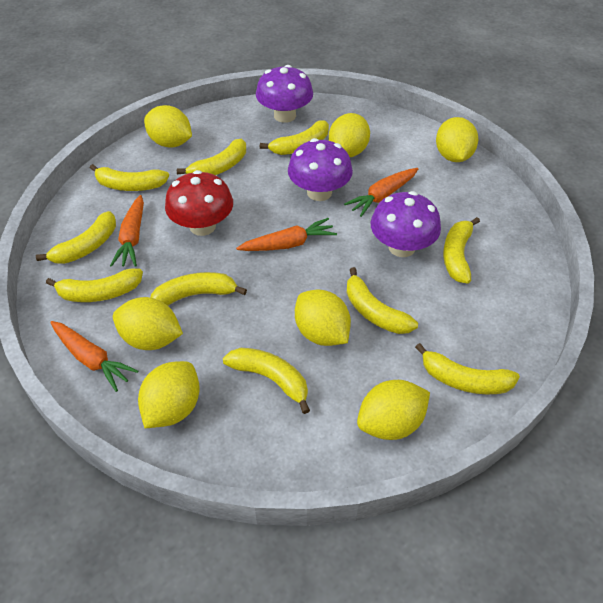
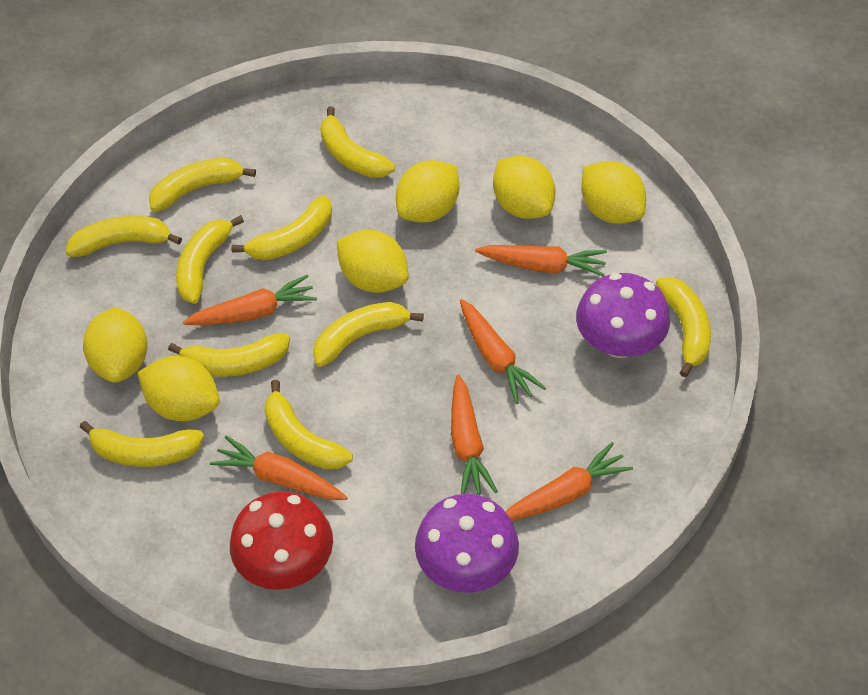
orange carrot: [50,321,138,392] [110,195,144,267] [236,218,337,251] [344,168,418,217] = 4 -> [183,274,317,325] [210,436,348,500] [451,374,498,495] [460,299,546,404] [475,245,607,277] [506,442,633,521] = 6
purple mushroom: [256,65,313,123] [288,138,353,201] [371,191,441,257] = 3 -> [415,494,519,593] [576,273,670,358] = 2
yellow lemon: [113,297,183,350] [138,361,200,428] [144,105,192,148] [295,290,351,346] [329,113,370,157] [357,380,430,440] [436,117,478,162] = 7 -> [83,307,148,383] [137,356,220,421] [337,230,408,293] [396,160,459,223] [493,156,555,219] [581,161,646,224] = 6

